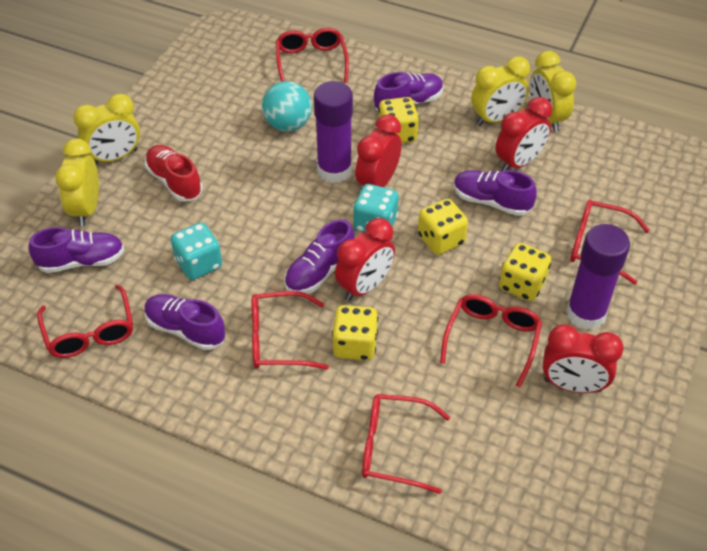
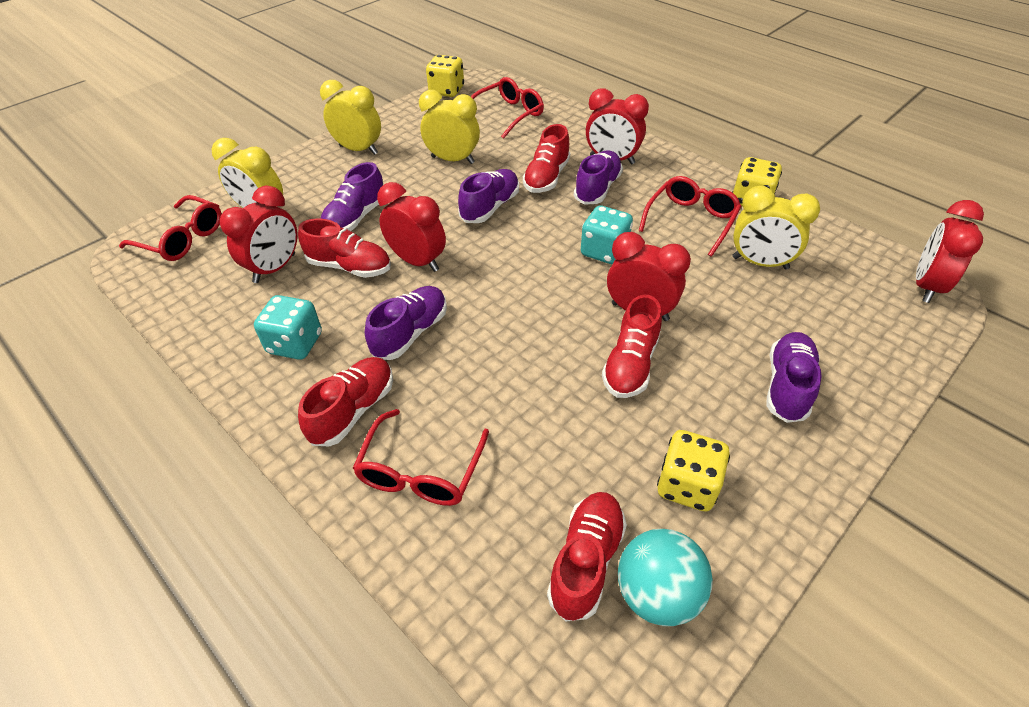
purple glue stick: [314,81,353,183] [566,224,630,330] = 2 -> none = 0
red clock: [335,218,395,301] [355,115,402,187] [495,97,552,171] [543,324,624,393] = 4 -> [220,186,298,283] [377,182,446,272] [586,88,649,165] [607,232,691,321] [916,200,984,303] = 5
red glasses: [37,285,133,358] [252,291,329,370] [276,28,349,83] [362,394,450,494] [440,294,542,387] [570,200,650,285] = 6 -> [119,195,222,261] [353,409,489,506] [471,77,544,139] [639,176,742,257] = 4
red shoe: [145,145,203,202] = 1 -> [298,219,391,278] [298,357,393,446] [523,124,570,193] [547,492,627,621] [602,295,662,398] = 5
yellow dice: [332,305,378,360] [378,97,419,143] [418,199,468,255] [499,243,551,301] = 4 -> [426,55,464,97] [657,430,730,512] [732,157,782,207] = 3

